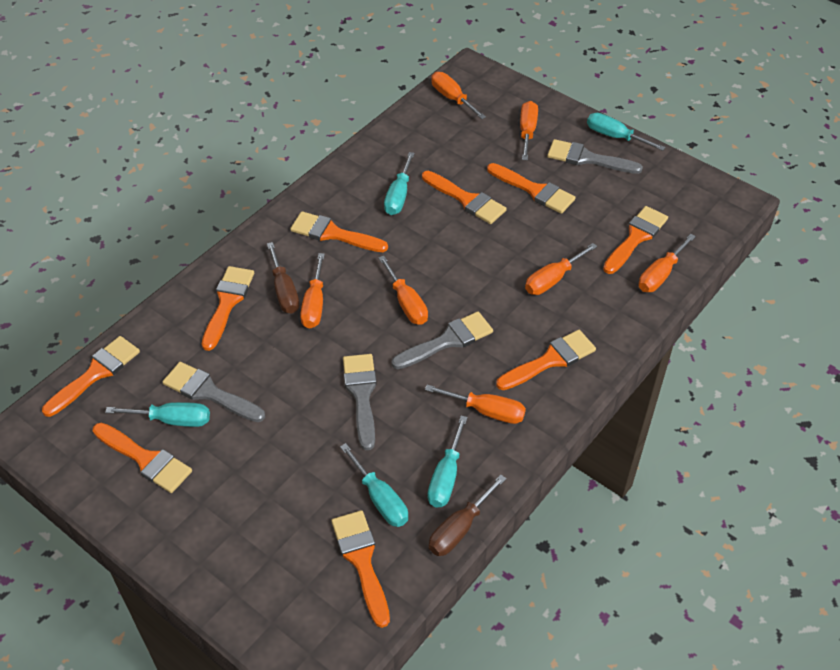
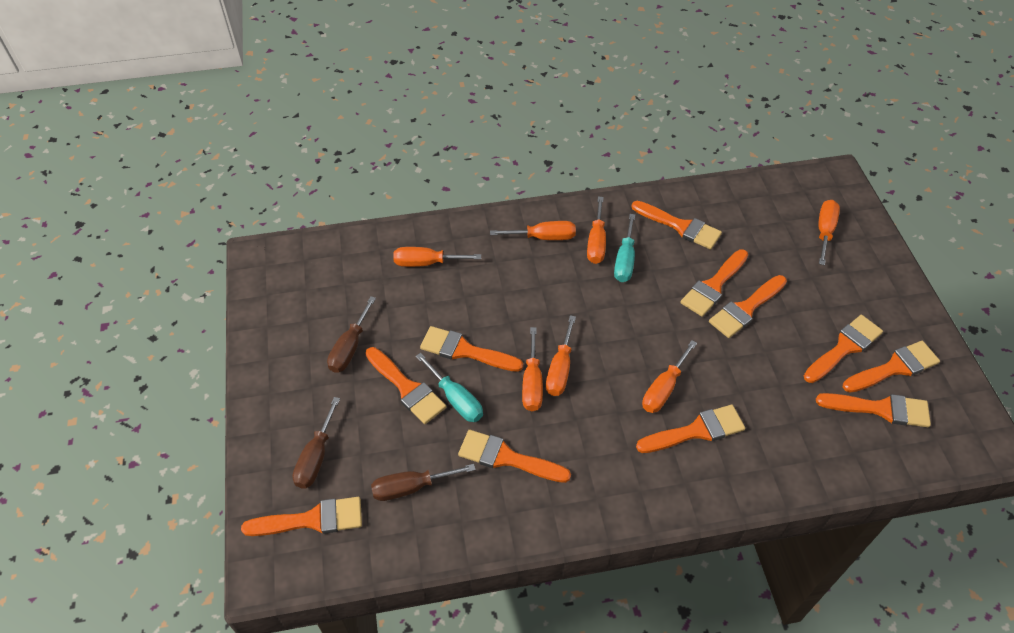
brown screwdriver: [267,242,299,313] [429,475,507,556] = 2 -> [292,397,340,489] [327,296,376,373] [371,464,476,501] = 3
grey brush: [163,362,265,422] [343,354,377,450] [391,312,493,369] [547,139,643,174] = 4 -> none = 0
orange brush: [42,336,140,417] [93,423,192,493] [202,266,254,351] [290,211,388,252] [331,510,390,628] [422,171,507,224] [487,163,576,214] [496,330,596,390] [603,206,668,274] = 9 -> [241,497,362,536] [365,347,446,424] [420,326,523,372] [458,430,571,483] [632,201,722,250] [636,405,745,453] [681,249,748,317] [709,275,787,338] [804,315,883,383] [816,393,931,427] [843,341,940,393] = 11
turquoise screwdriver: [105,402,210,427] [340,443,408,527] [384,152,415,215] [428,416,468,507] [587,113,666,151] = 5 -> [416,353,483,422] [614,214,635,282] = 2

